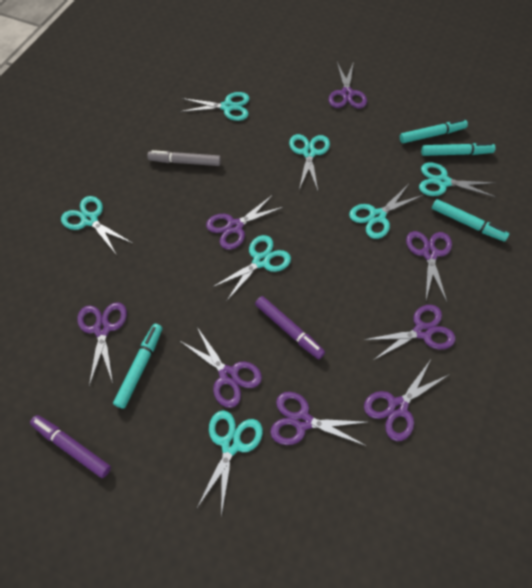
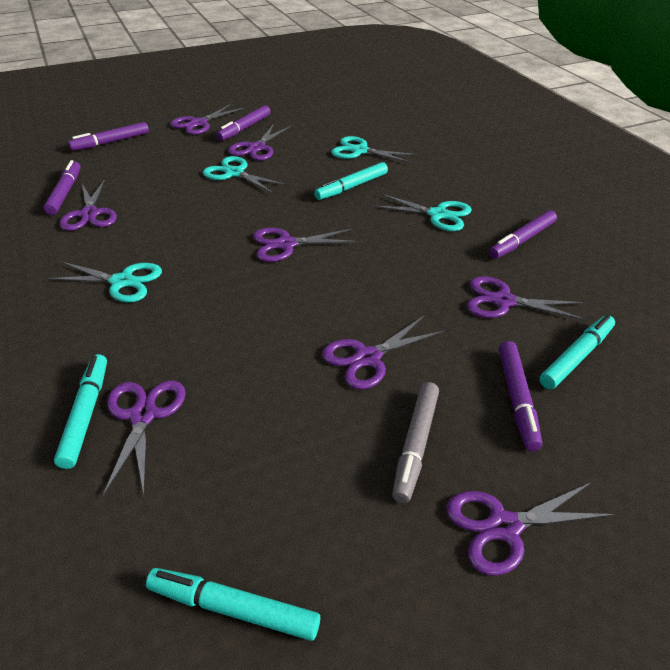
purple marker: [30,415,111,478] [255,296,325,359] = 2 -> [44,160,81,215] [68,122,149,151] [216,105,271,141] [489,210,557,259] [499,341,542,451] = 5
turquoise scissors: [61,196,132,255] [180,92,249,121] [197,410,263,517] [213,235,291,302] [289,134,330,191] [349,184,423,239] [419,162,496,197] = 7 -> [46,261,162,302] [203,156,288,193] [331,136,417,163] [372,194,472,231] = 4

